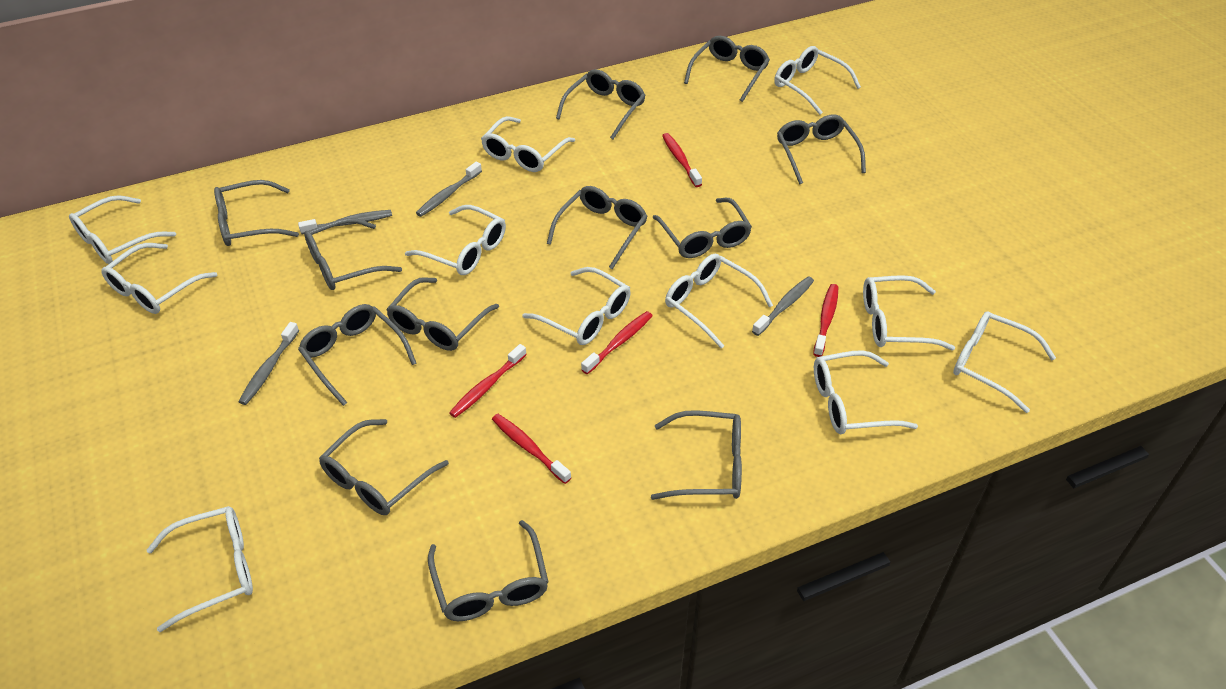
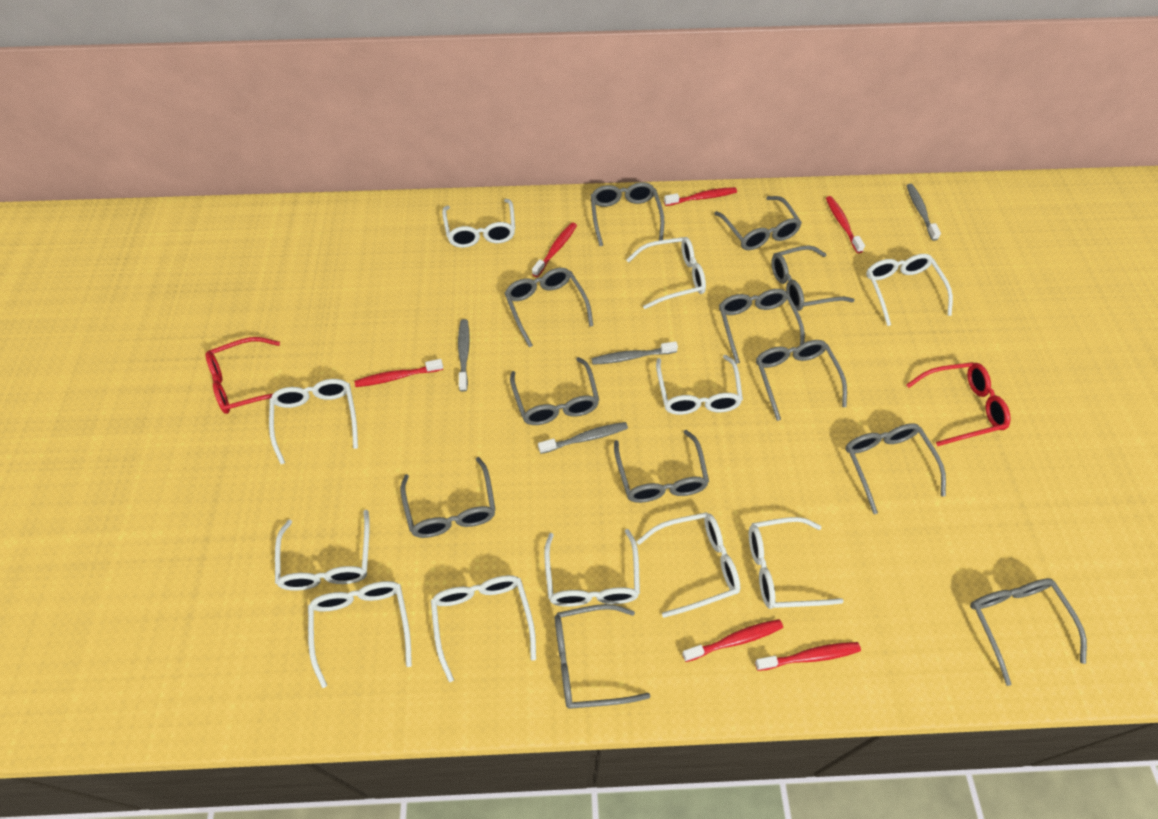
red glasses: none = 0 -> [206,337,280,414] [906,362,1011,446] = 2
red toothbrush: [449,344,527,418] [492,414,571,484] [581,311,652,374] [662,133,702,187] [813,284,838,357] = 5 -> [355,359,443,387] [532,222,577,277] [664,187,737,206] [682,619,783,662] [755,642,861,671] [826,196,865,253] = 6

